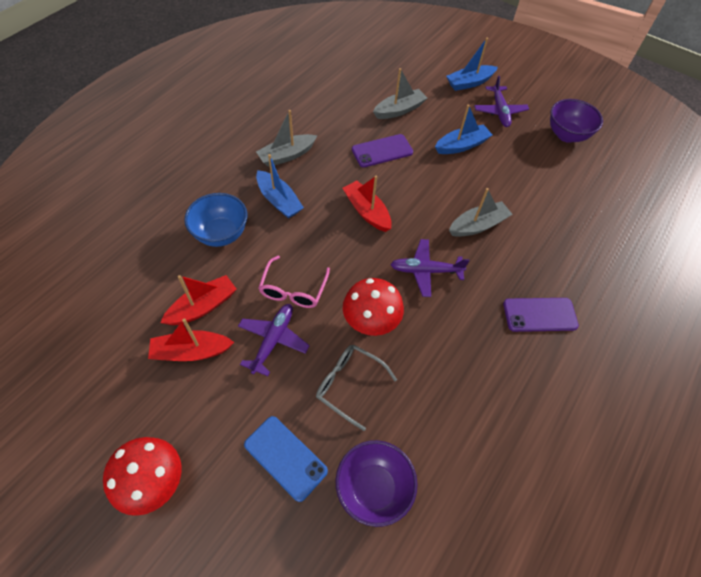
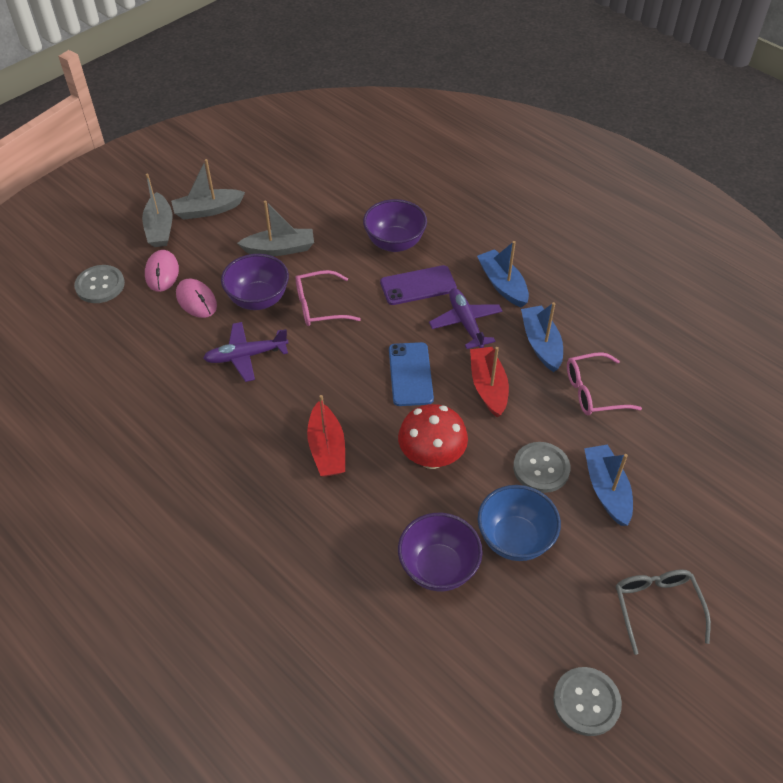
grey button: none = 0 -> [74,265,125,303] [513,442,571,493] [553,667,622,736] = 3
pink glasses: [258,256,330,308] = 1 -> [295,270,361,326] [567,352,642,415] = 2
pink mouse: none = 0 -> [145,250,179,292] [176,279,217,318] = 2
purple bowl: [336,440,418,527] [550,99,603,143] = 2 -> [221,254,289,310] [363,199,427,252] [398,513,483,591] = 3
purple phone: [352,134,413,167] [503,298,579,332] = 2 -> [380,265,457,305] = 1
purple plane: [238,304,310,376] [390,239,470,297] [474,76,529,127] = 3 -> [203,322,289,382] [429,288,503,349] = 2
red boat: [148,318,234,361] [160,275,237,325] [343,176,392,232] = 3 -> [307,395,345,477] [470,347,509,417] = 2
red mushroom: [103,437,182,516] [343,278,404,336] = 2 -> [398,404,468,469] = 1

